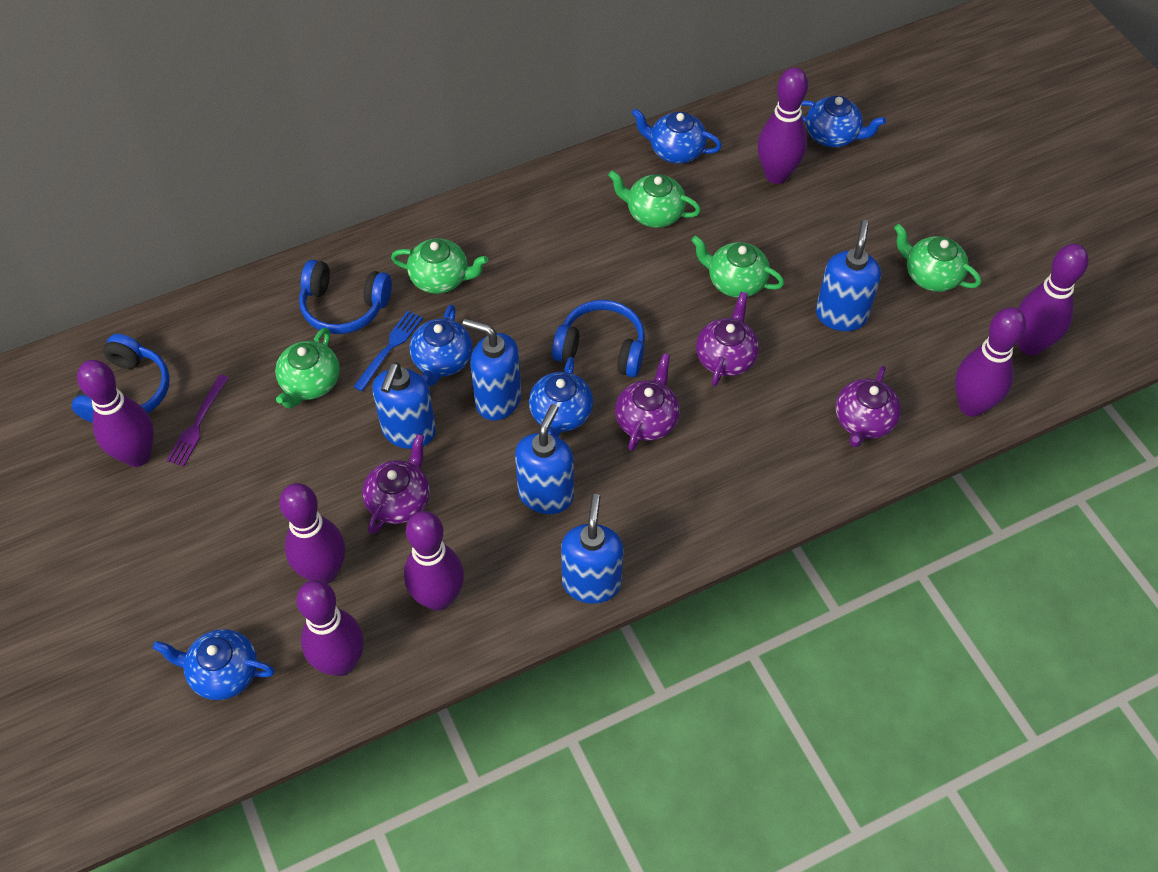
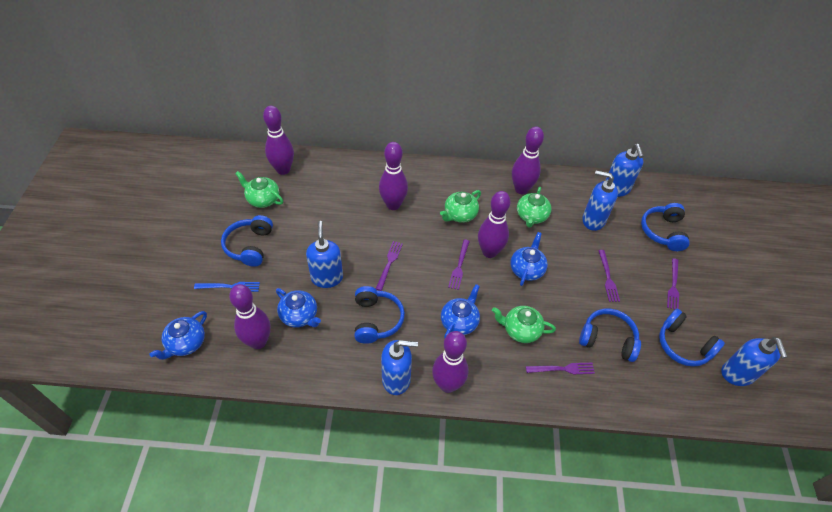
blue headphones: [72,334,170,423] [299,260,392,334] [552,300,645,377] = 3 -> [221,215,273,267] [354,286,405,344] [579,309,641,362] [641,203,690,251] [659,309,725,367] = 5
blue teapot: [153,629,275,700] [409,304,473,386] [529,357,593,437] [632,108,722,164] [801,96,886,147] = 5 -> [150,311,207,360] [276,288,321,328] [441,284,480,338] [510,232,548,286] = 4
green teapot: [275,328,340,409] [391,238,488,294] [608,170,701,228] [691,236,784,298] [894,224,981,292] = 5 -> [235,171,283,208] [440,190,481,223] [492,306,556,343] [517,187,552,228] = 4
purple bowling pin: [77,360,154,467] [279,483,345,584] [296,580,364,676] [404,511,464,611] [758,67,808,184] [955,307,1026,417] [1017,244,1089,355] = 7 -> [229,284,271,349] [263,106,294,175] [379,142,408,210] [432,331,469,393] [478,191,510,258] [512,127,544,194] = 6
purple fork: [166,374,229,466] = 1 -> [376,241,403,291] [448,239,470,290] [526,363,595,374] [598,250,620,302] [667,258,679,309] = 5
purple teapot: [362,433,430,535] [615,353,680,451] [696,292,759,386] [835,366,901,448] = 4 -> none = 0

